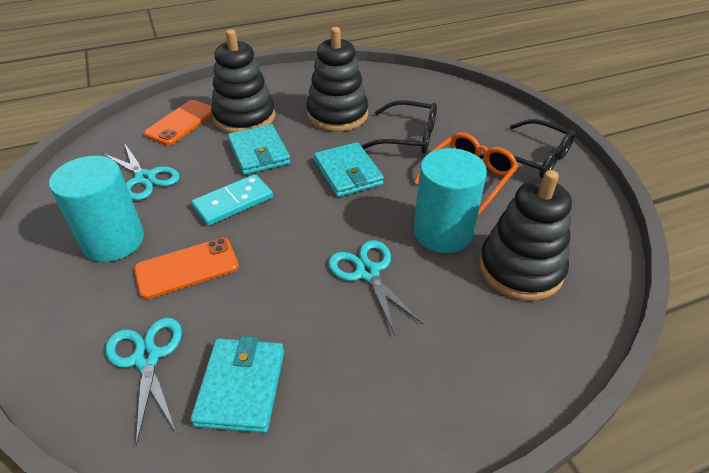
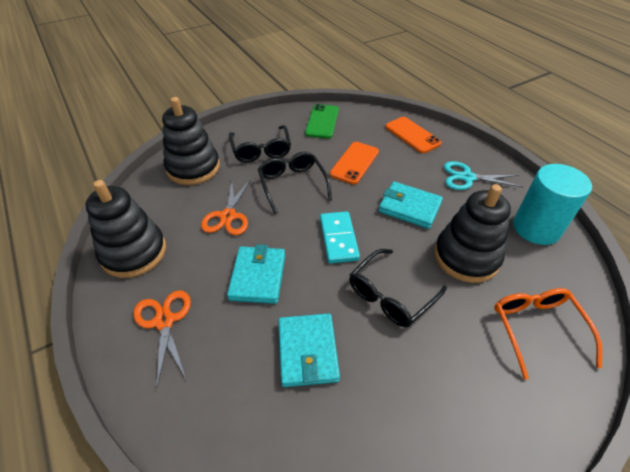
black glasses: [361,100,437,154] [479,119,575,179] = 2 -> [229,125,291,162] [258,151,332,214] [349,249,447,327] = 3
green phone: none = 0 -> [305,104,339,139] = 1
orange scissors: none = 0 -> [133,290,191,387] [201,179,251,235] = 2
turquoise cylinder: [49,156,144,262] [414,148,487,253] = 2 -> [513,164,592,245] = 1
turquoise scissors: [103,144,180,200] [105,317,182,446] [328,240,423,335] = 3 -> [444,161,523,190] = 1

